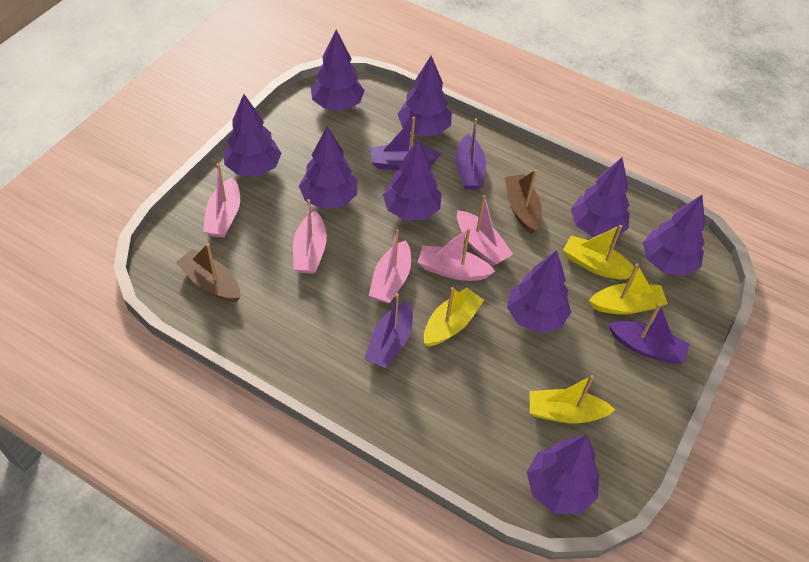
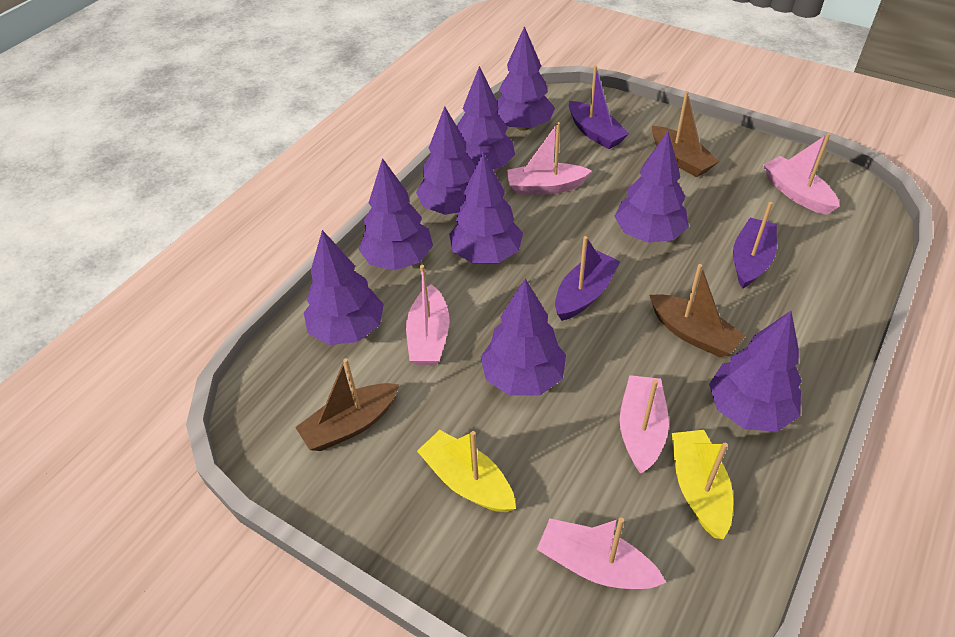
brown boat: [176,243,240,302] [505,169,542,234] = 2 -> [295,358,399,451] [649,264,745,357] [652,91,719,177] = 3
purple boat: [364,293,413,368] [370,117,441,170] [455,118,486,190] [609,303,690,364] = 4 -> [555,236,621,321] [569,65,630,149] [733,202,777,289] = 3
yellow boat: [424,287,484,347] [530,375,615,423] [563,225,635,280] [589,263,668,314] = 4 -> [417,430,516,512] [672,430,733,539] = 2

